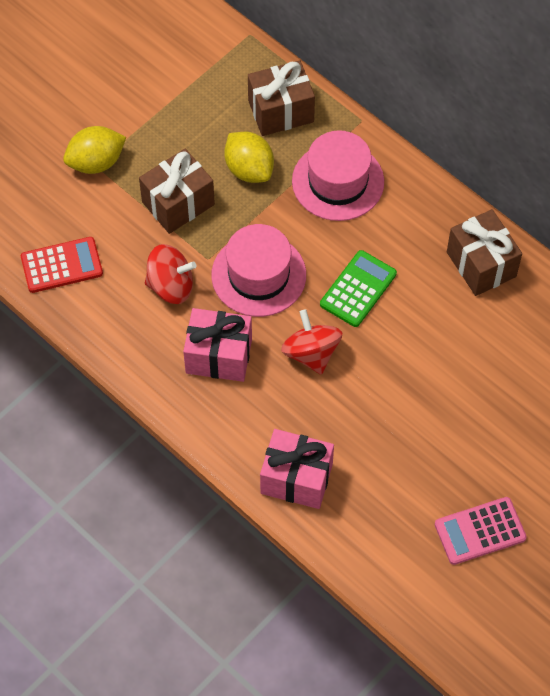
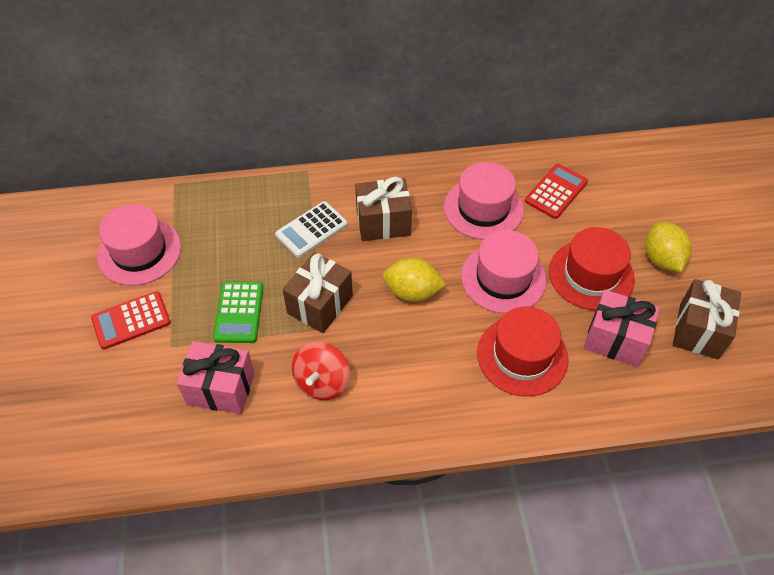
pink calculator: [435,497,527,565] = 1 -> none = 0
pink hat: [211,224,306,317] [292,130,384,221] = 2 -> [97,204,181,285] [444,162,524,240] [461,230,547,314] = 3
red calculator: [21,237,103,293] = 1 -> [91,291,171,350] [525,164,588,219] = 2
red hat: none = 0 -> [477,306,569,397] [549,227,635,310] = 2
red spinning top: [145,244,197,304] [281,309,342,375] = 2 -> [292,342,350,400] = 1
white calculator: none = 0 -> [275,201,348,258] = 1

